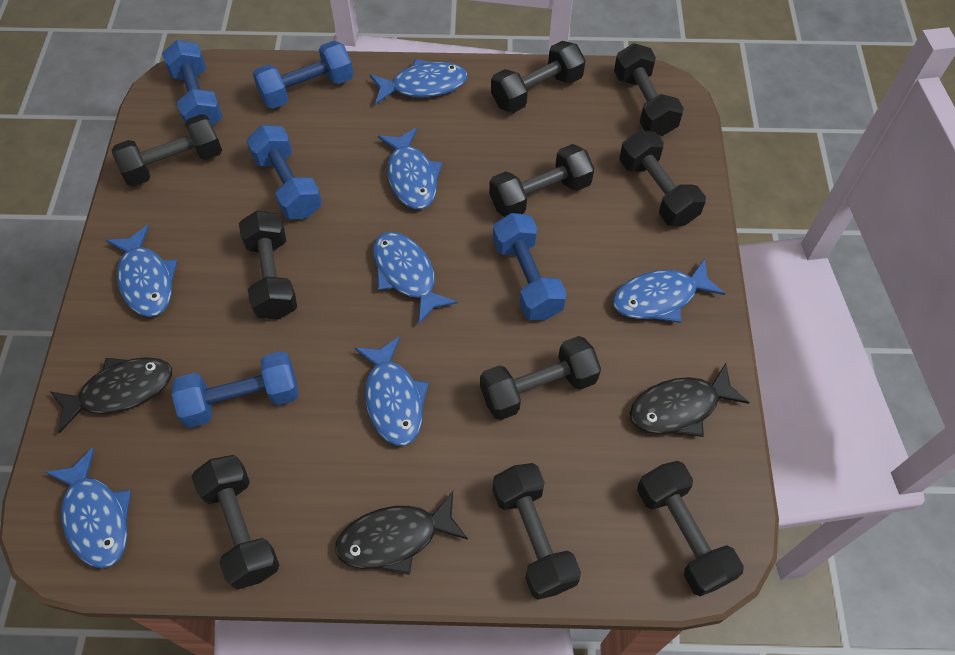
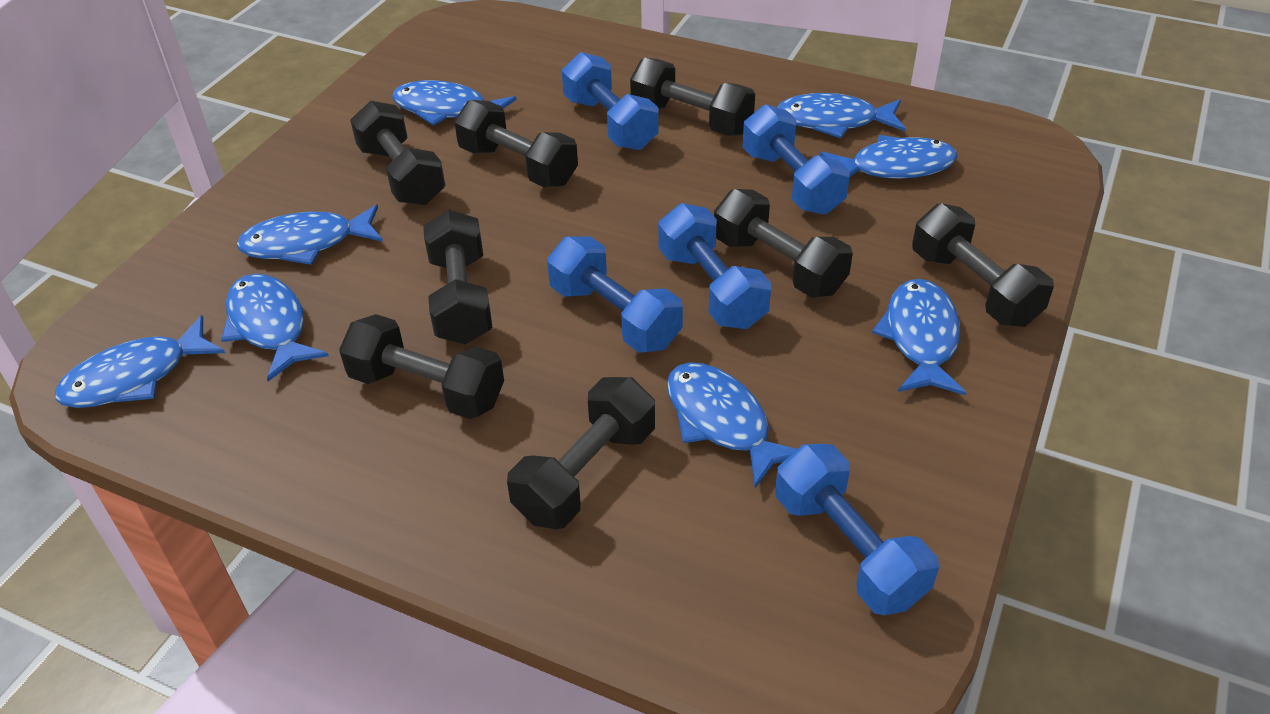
black dumbbell: [112,114,222,187] [192,455,279,589] [239,211,297,320] [480,336,601,420] [489,144,594,217] [491,41,586,113] [492,463,581,600] [614,43,684,136] [619,130,706,226] [637,461,744,596] = 10 -> [339,314,504,419] [350,101,445,205] [423,210,493,345] [454,100,578,187] [507,377,655,529] [630,58,755,136] [714,189,853,297] [912,203,1054,327] = 8
black fish: [49,357,172,433] [335,491,468,575] [630,363,750,437] = 3 -> none = 0
blue fish: [45,448,131,569] [106,225,177,317] [355,336,429,446] [370,59,468,104] [373,232,458,324] [378,127,442,209] [613,258,725,323] = 7 -> [55,315,225,408] [221,274,329,381] [237,205,383,265] [392,80,517,126] [667,362,797,488] [777,93,906,138] [820,135,957,179] [872,279,966,395] = 8

